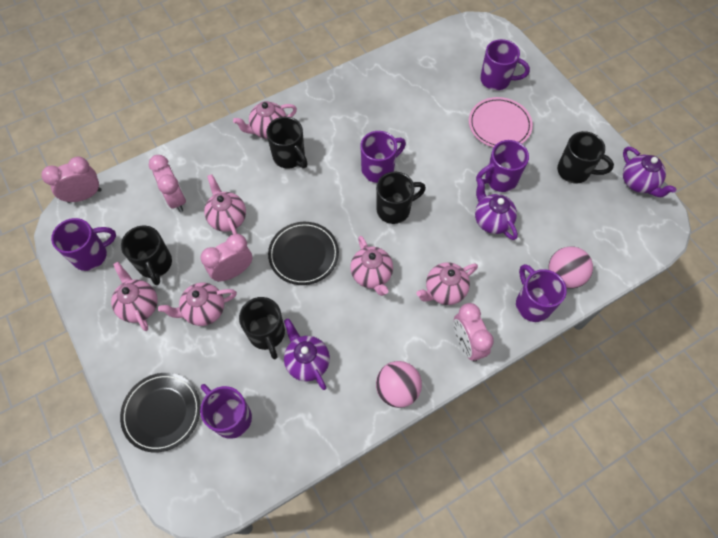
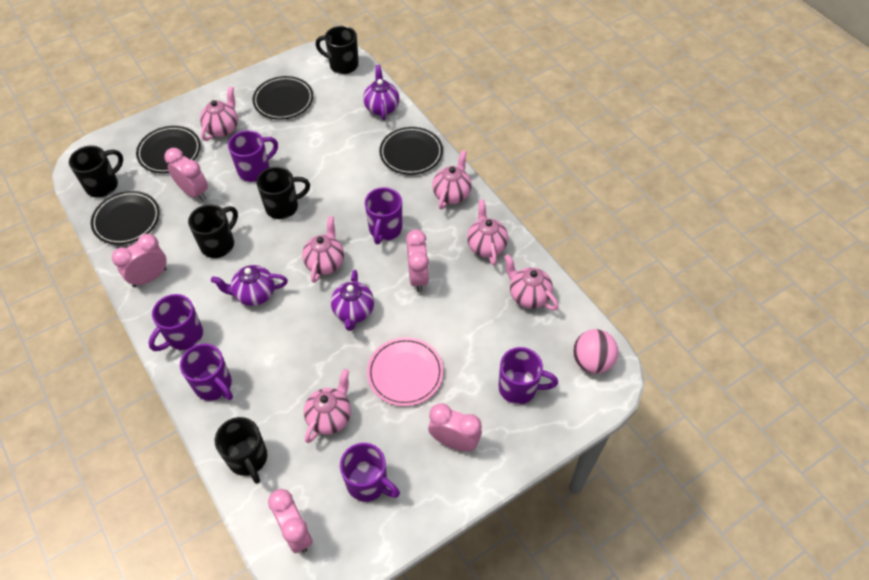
black plate: [120,373,201,452] [268,222,339,285] = 2 -> [91,191,160,245] [136,126,201,174] [253,76,313,120] [379,127,443,175] = 4
pink ball: [376,361,422,408] [549,247,593,289] = 2 -> [573,329,618,374] = 1
pink clock: [41,156,102,203] [149,155,186,212] [201,234,252,282] [454,303,494,362] = 4 -> [112,234,167,287] [164,148,208,201] [268,489,313,553] [406,229,429,292] [428,403,482,451] = 5

